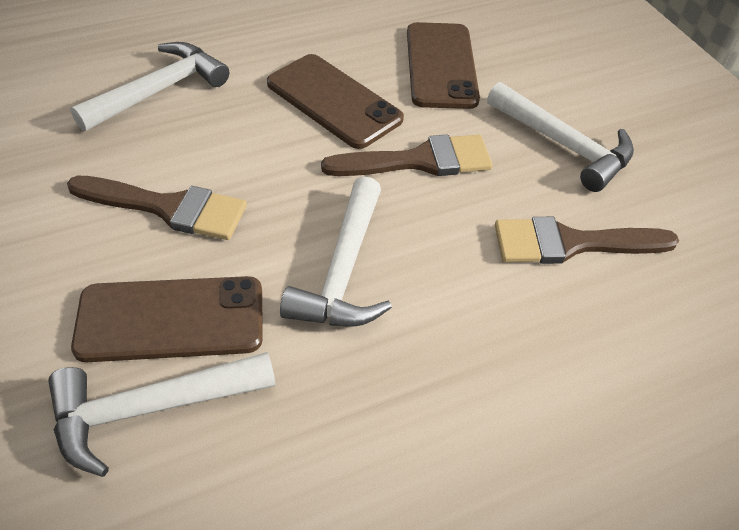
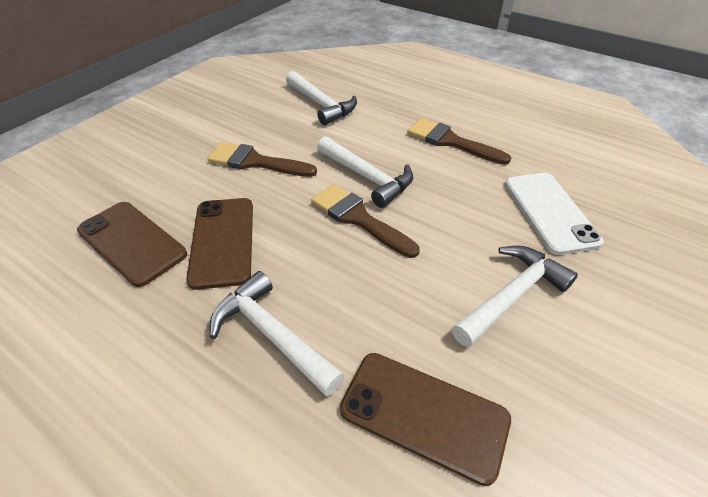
white phone: none = 0 -> [505,173,604,255] = 1

